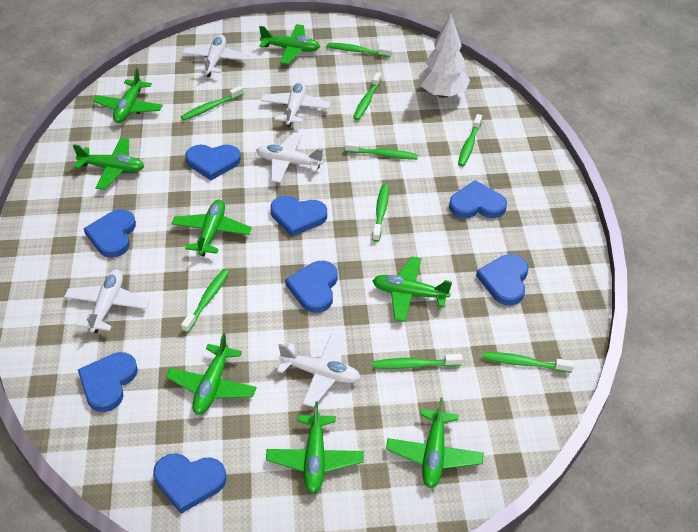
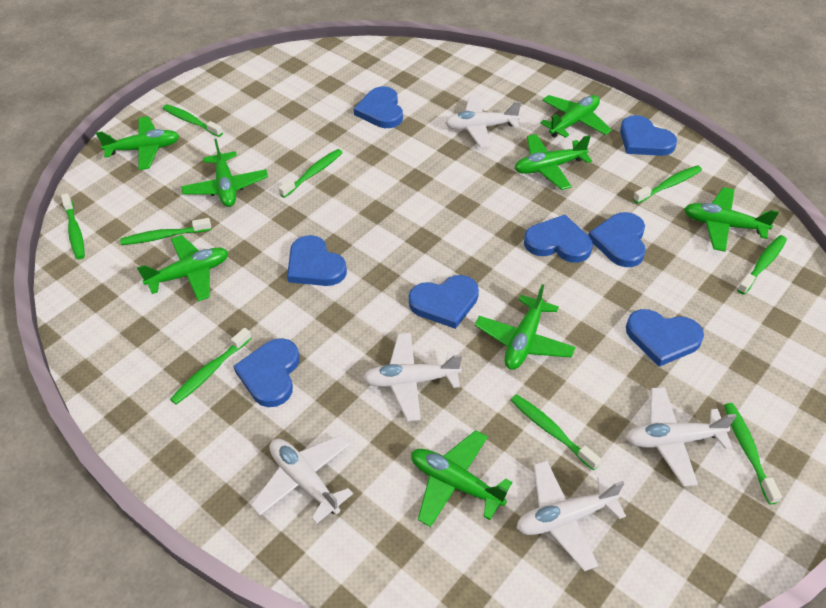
white tree: [419,14,470,98] = 1 -> none = 0

